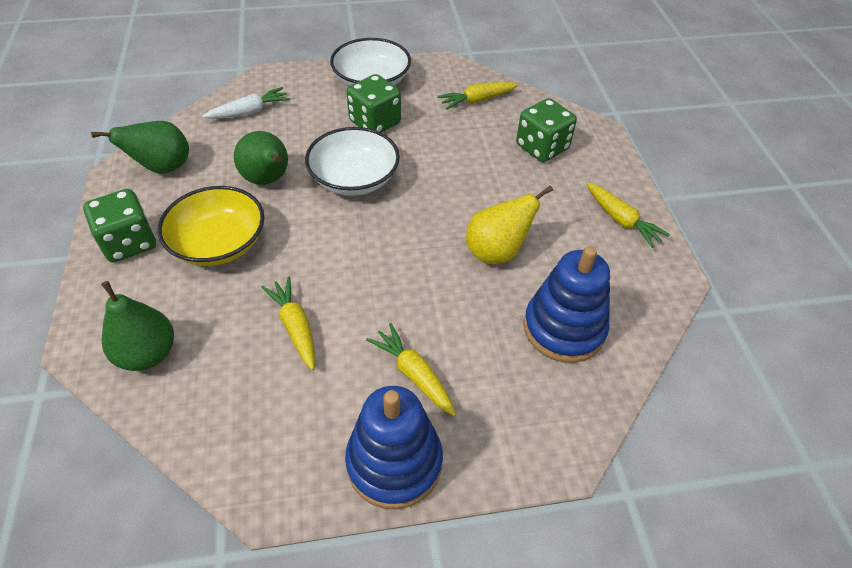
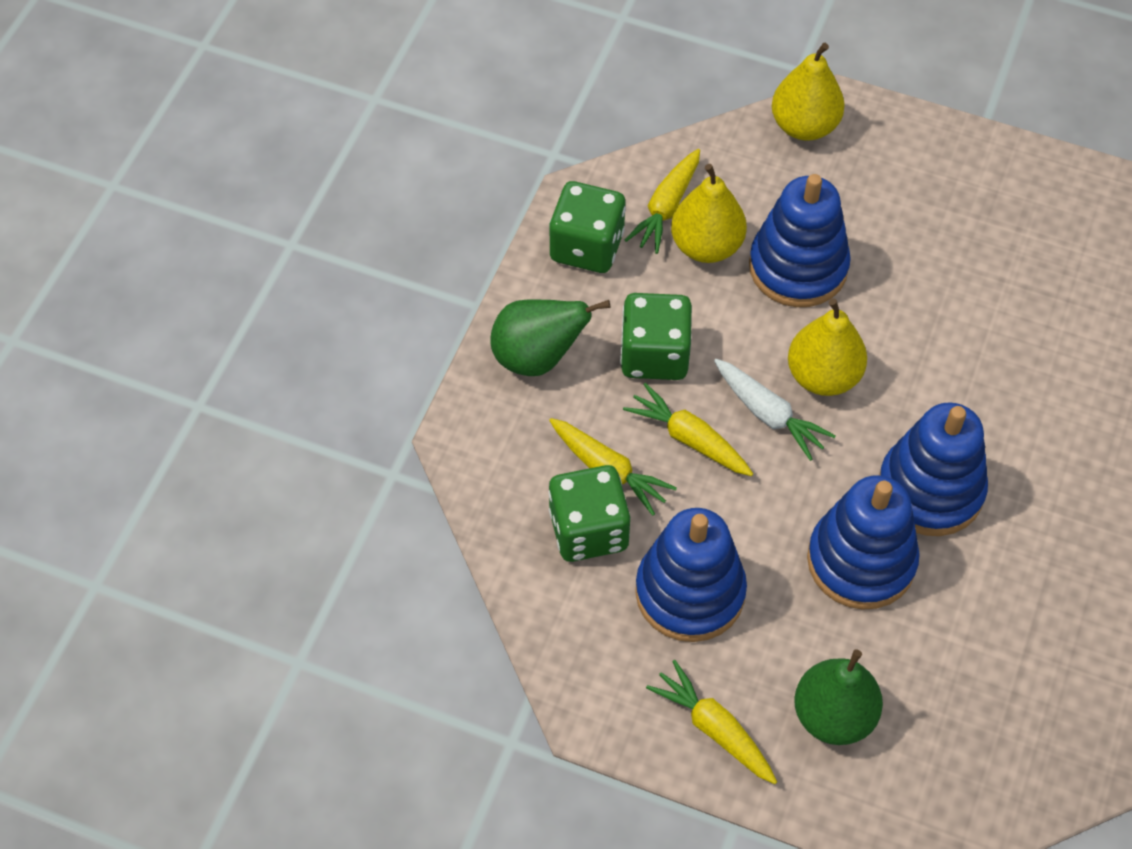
blue stacking toy: [345,386,443,510] [524,246,610,363] = 2 -> [635,508,747,642] [749,174,851,307] [807,475,920,610] [879,402,988,536] = 4
green pear: [91,121,189,174] [101,281,174,371] [234,131,288,185] = 3 -> [491,299,611,376] [794,649,883,745] = 2
white bowl: [305,127,400,196] [330,38,411,86] = 2 -> none = 0
yellow bowl: [158,186,264,266] = 1 -> none = 0
yellow pear: [466,185,553,264] = 1 -> [671,164,747,263] [772,43,845,141] [788,299,867,396] = 3

